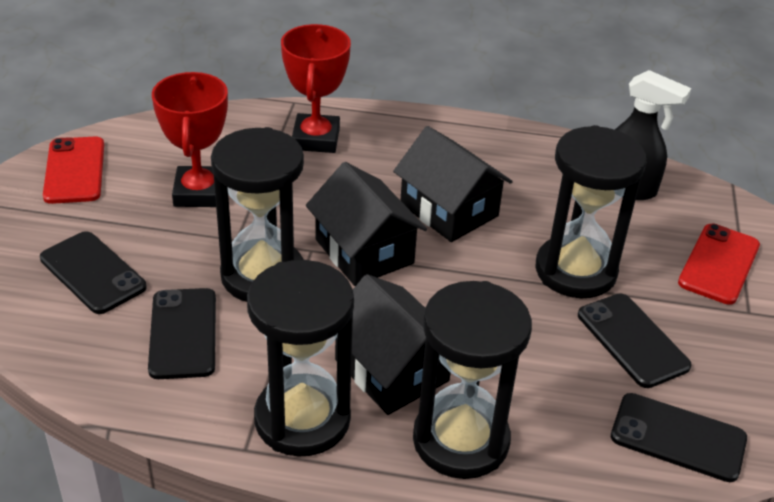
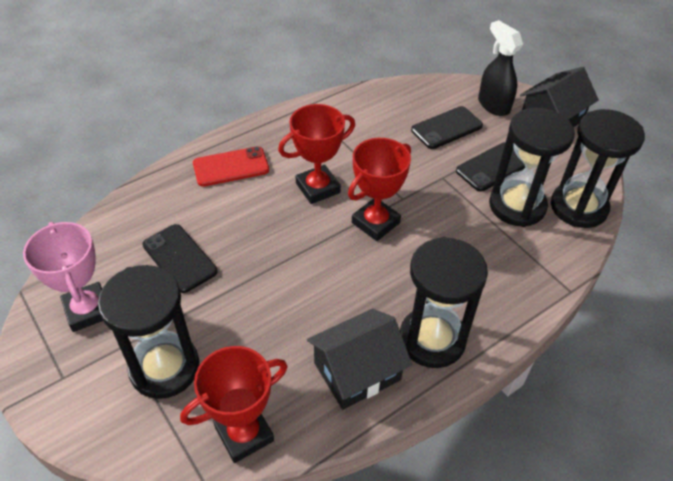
black house: [306,162,427,286] [335,274,450,415] [393,126,513,242] = 3 -> [307,309,412,410] [520,67,599,127] = 2
black phone: [40,231,147,314] [148,288,216,379] [578,293,692,388] [611,393,747,482] = 4 -> [142,224,218,293] [411,106,483,149] [456,142,525,192] = 3
pink trophy: none = 0 -> [23,222,103,332] = 1
red phone: [43,137,104,204] [678,224,760,305] = 2 -> [193,146,269,187] = 1
red trophy: [152,72,228,207] [281,24,351,153] = 2 -> [180,346,288,463] [278,104,355,204] [348,138,411,241] = 3

